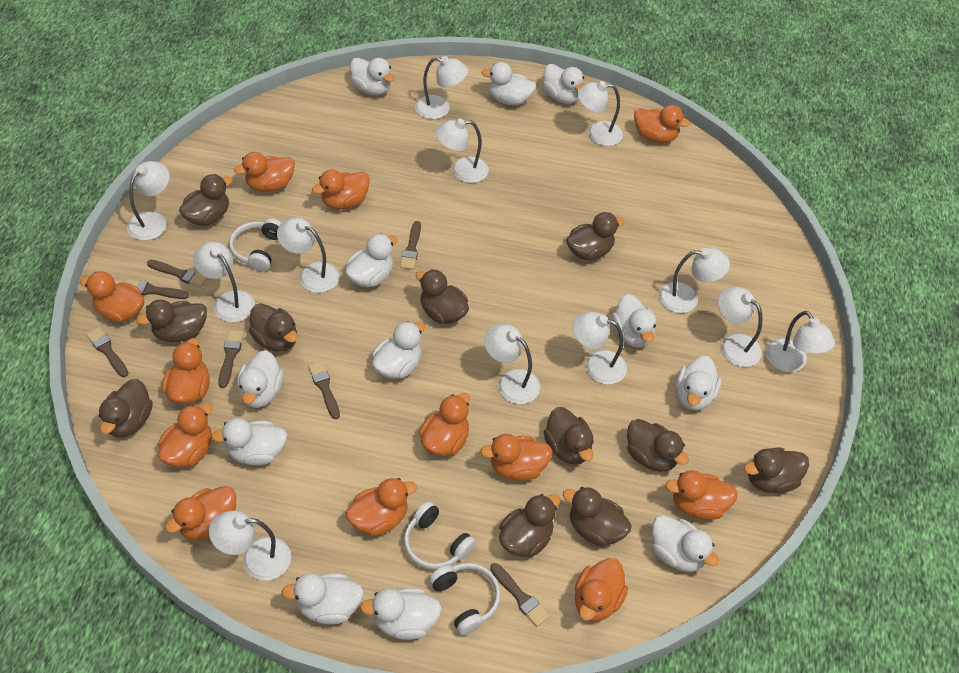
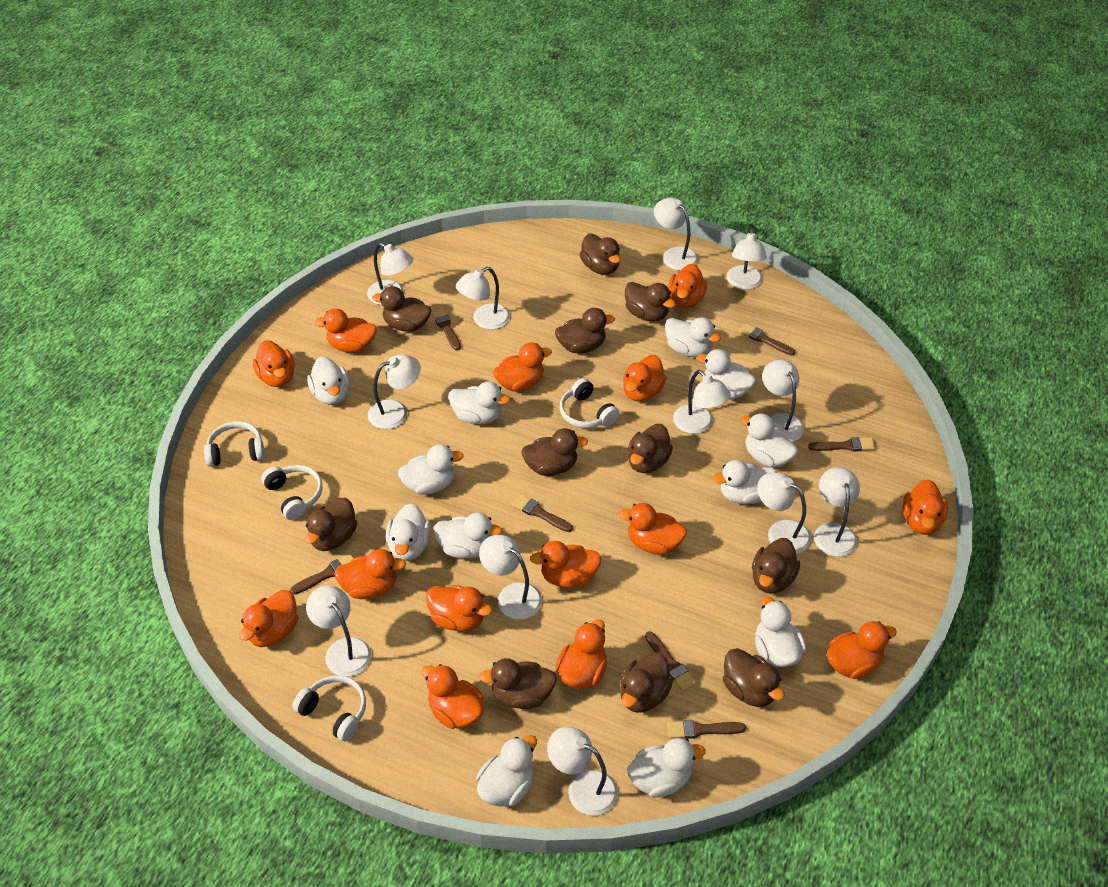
orange duck: [80,271,144,322] [158,403,212,467] [162,338,210,404] [165,486,236,541] [234,152,295,192] [312,170,370,210] [346,478,417,536] [419,393,470,456] [480,434,553,481] [575,558,628,622] [634,105,690,143] [665,470,738,520] = 12 -> [239,590,299,647] [253,340,295,387] [314,308,377,352] [334,549,406,599] [421,664,484,729] [426,585,492,632] [493,343,552,392] [530,541,601,588] [555,619,607,689] [619,503,687,555] [623,355,666,402] [668,264,707,308] [827,621,897,679] [903,480,948,535] = 14
white headphones: [229,218,281,271] [404,501,476,570] [429,563,500,636] = 3 -> [204,421,265,467] [262,465,323,520] [292,675,366,742] [560,378,619,428] = 4

